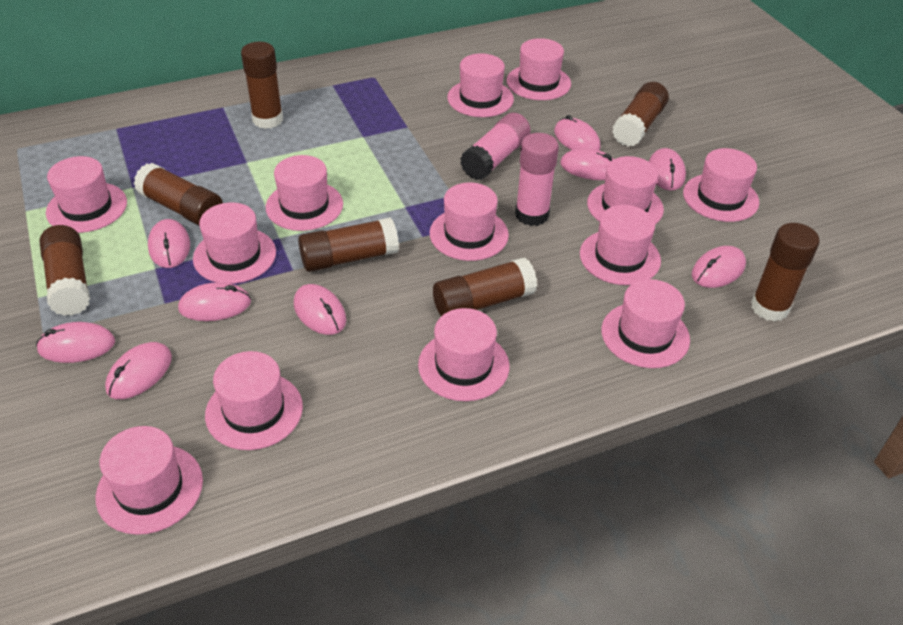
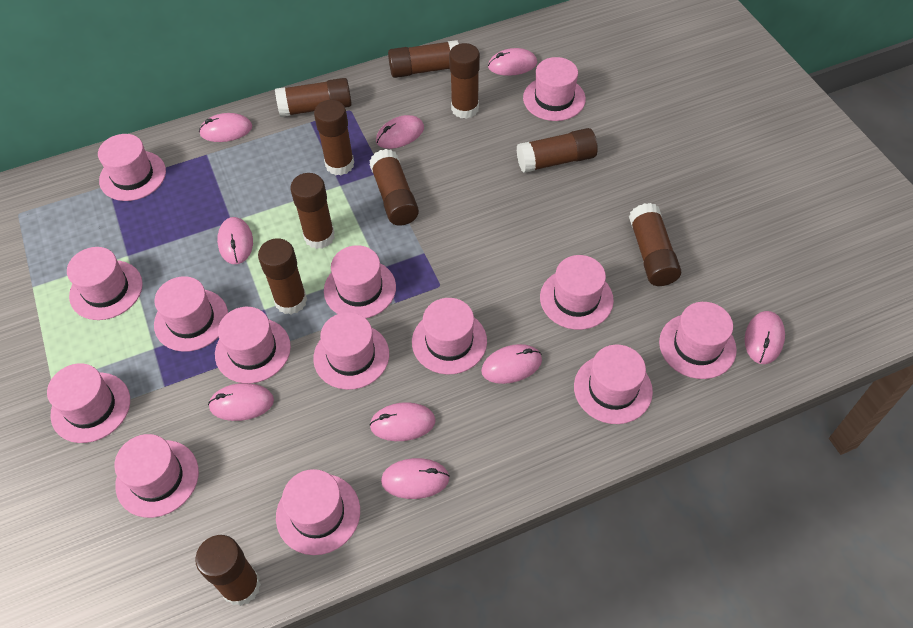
brown glue stick: [39,225,90,316] [133,163,223,226] [241,42,283,129] [298,217,399,272] [433,257,537,316] [612,82,669,147] [751,223,819,322] = 7 -> [195,535,261,606] [258,238,307,314] [275,78,352,117] [290,173,335,249] [314,100,354,176] [369,149,419,226] [388,40,459,78] [449,43,480,119] [517,128,598,173] [629,203,681,286] = 10
pink glue stick: [460,113,531,180] [515,133,559,226] = 2 -> none = 0
pink hat: [46,156,127,233] [96,426,203,535] [193,202,276,284] [205,351,303,450] [266,155,343,231] [418,308,510,401] [430,183,509,261] [447,53,514,117] [506,38,571,100] [580,205,661,285] [587,156,664,225] [601,279,690,368] [683,148,759,222] = 13 -> [47,363,130,443] [67,247,143,320] [98,134,166,201] [114,434,199,518] [154,276,228,352] [215,307,291,383] [276,469,360,555] [313,312,389,390] [324,245,396,318] [412,298,487,375] [523,57,586,121] [540,255,614,330] [574,345,653,424] [659,302,737,379] = 14

